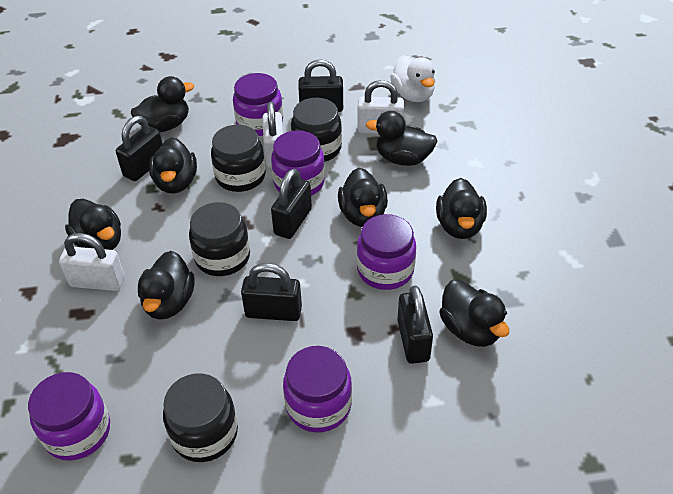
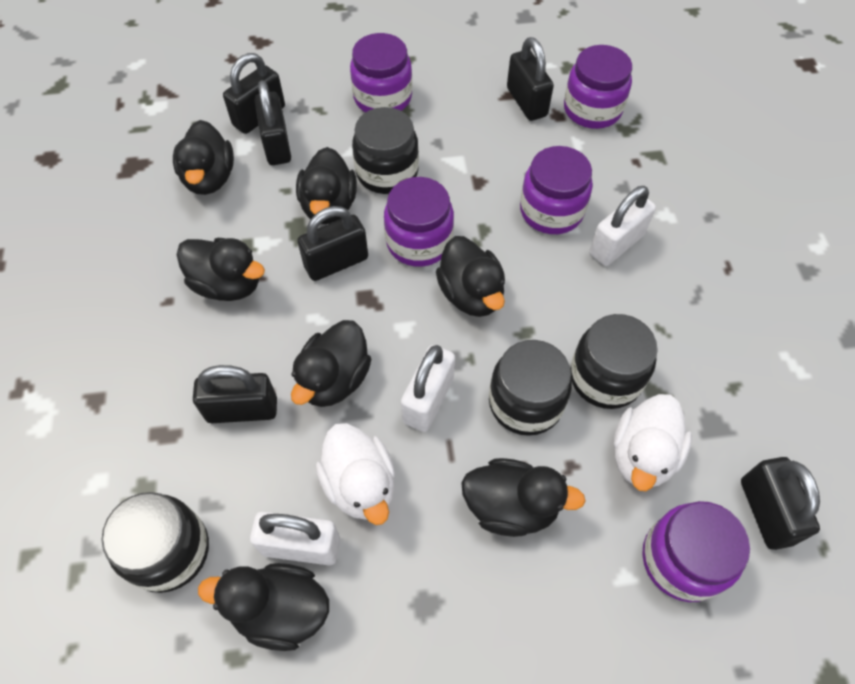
black duck: [65,199,121,250] [131,76,194,132] [138,251,195,320] [149,137,197,194] [338,168,388,227] [366,111,437,166] [436,178,487,239] [439,279,509,347] = 8 -> [173,120,234,195] [177,238,265,301] [198,563,329,651] [291,320,371,407] [296,147,357,224] [436,236,505,317] [461,458,586,537] = 7
black padlock: [116,116,163,181] [241,263,302,321] [271,169,312,239] [298,59,343,112] [397,286,433,364] = 5 -> [193,365,277,423] [223,53,285,134] [255,80,291,165] [297,206,368,281] [507,37,554,121] [741,457,820,550] = 6
white duck: [390,55,435,102] = 1 -> [316,423,395,525] [613,394,692,491] = 2

